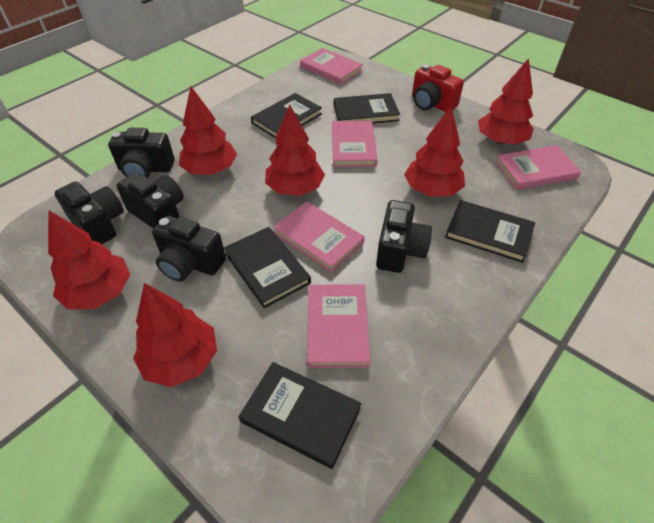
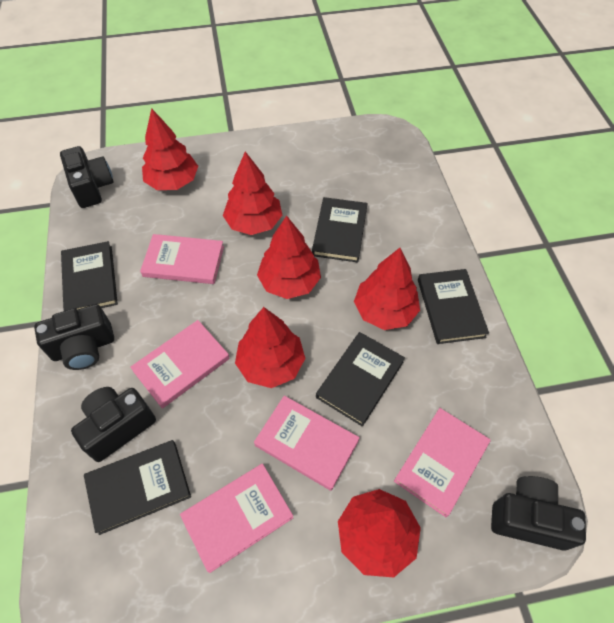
black camera: [55,181,124,244] [108,128,174,178] [117,173,184,229] [152,216,226,282] [376,200,432,273] = 5 -> [34,304,114,370] [60,146,114,208] [71,387,156,462] [491,476,586,551] = 4
red camera: [412,64,464,112] = 1 -> none = 0

